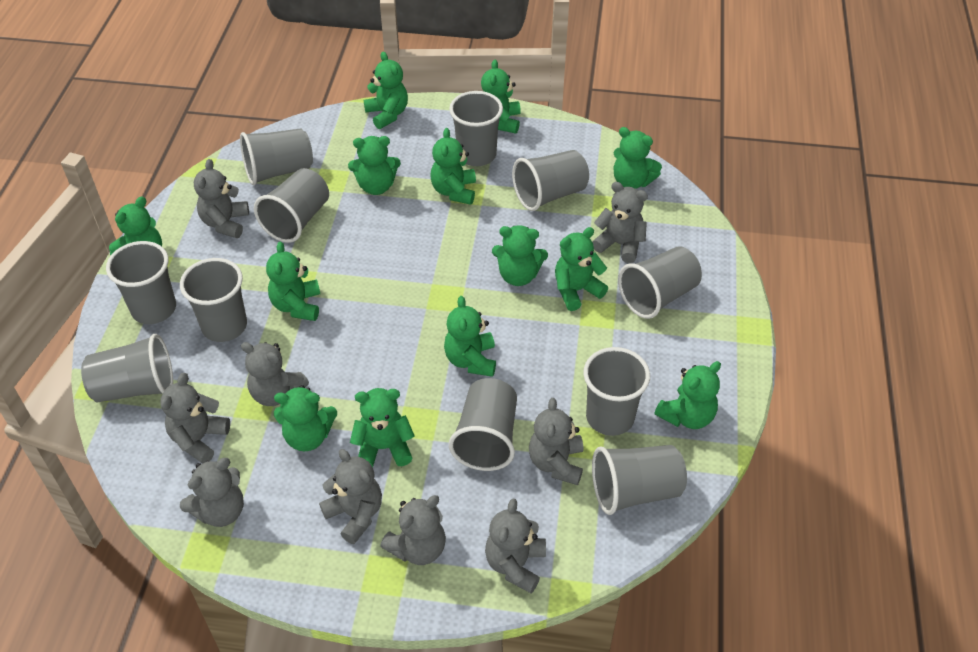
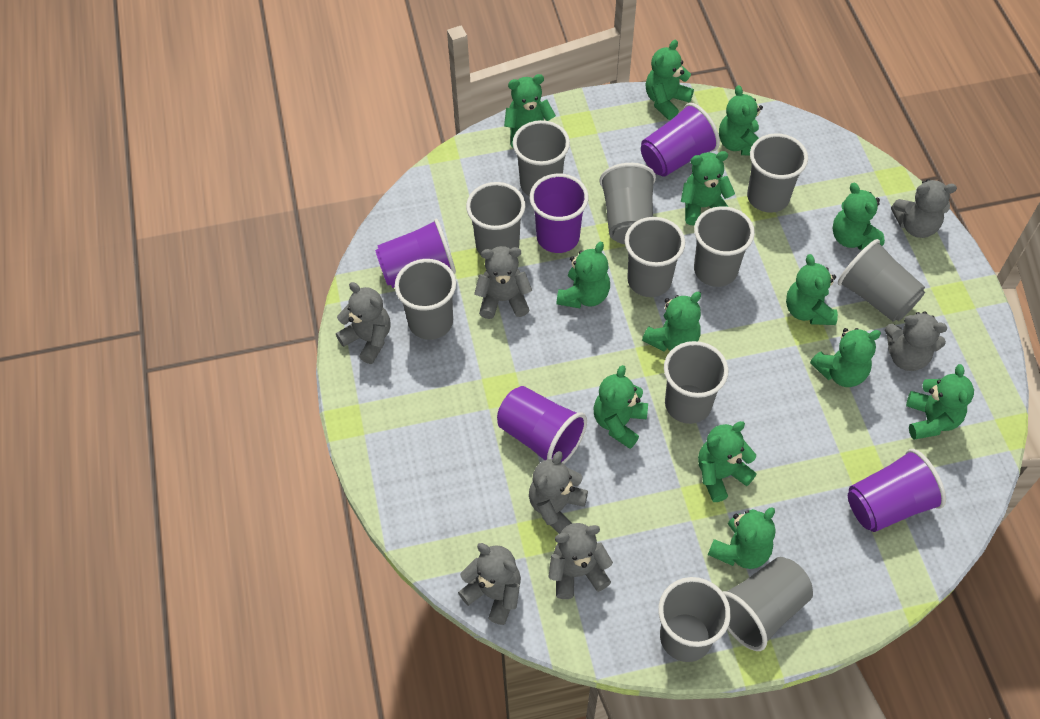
grey teddy bear: [160,373,230,464] [180,458,244,527] [194,159,249,238] [241,342,309,406] [319,449,382,544] [380,495,446,565] [485,498,546,593] [529,398,584,485] [593,182,648,263] = 9 -> [336,282,391,364] [458,543,521,625] [474,246,532,319] [529,451,588,534] [549,523,613,599] [885,311,947,371] [891,179,957,238] = 7
purple cup: none = 0 -> [375,218,456,288] [497,386,587,464] [530,174,589,253] [641,103,720,177] [848,449,946,532] = 5

